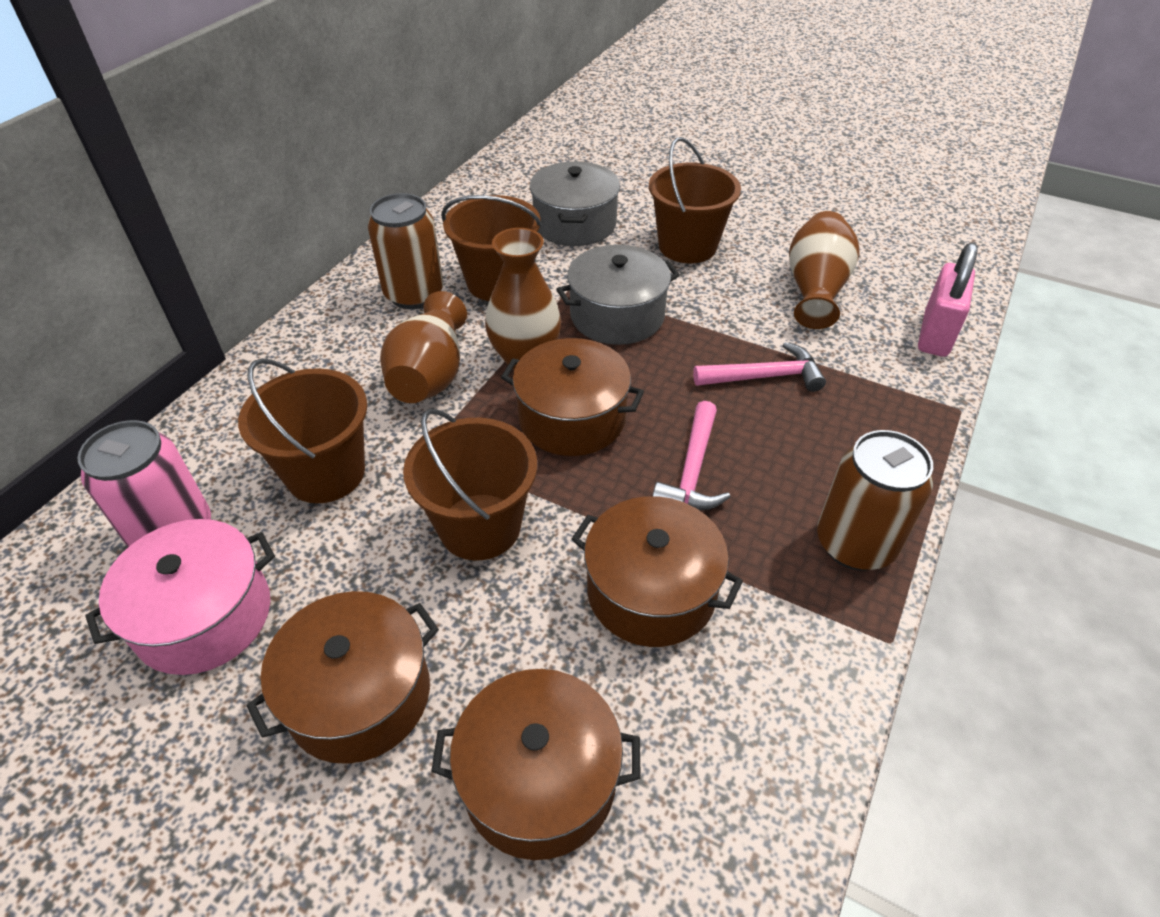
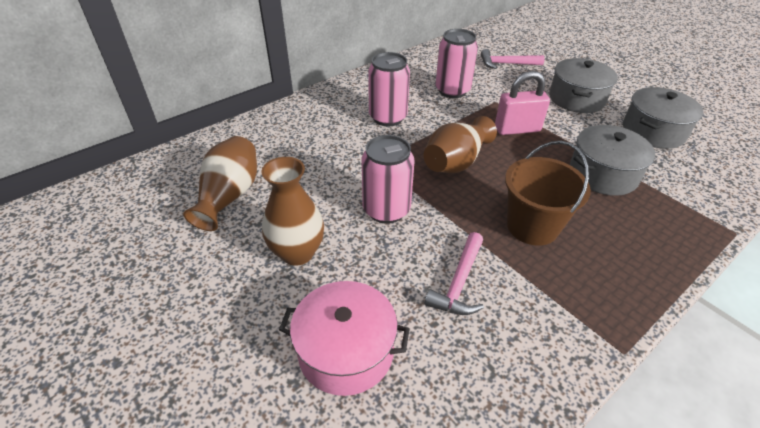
brown bucket: [238,358,367,503] [403,409,537,561] [441,195,542,301] [649,137,741,263] = 4 -> [505,141,591,246] = 1
brown can: [368,193,443,309] [817,430,933,571] = 2 -> none = 0
brown pot: [247,591,439,764] [431,669,641,860] [501,338,644,456] [572,496,743,647] = 4 -> none = 0
grey pot: [530,161,620,246] [556,245,680,345] = 2 -> [549,58,618,113] [570,125,655,196] [623,87,704,149] = 3
pink can: [77,420,211,547] = 1 -> [362,135,415,224] [368,52,410,126] [435,29,478,98] = 3

